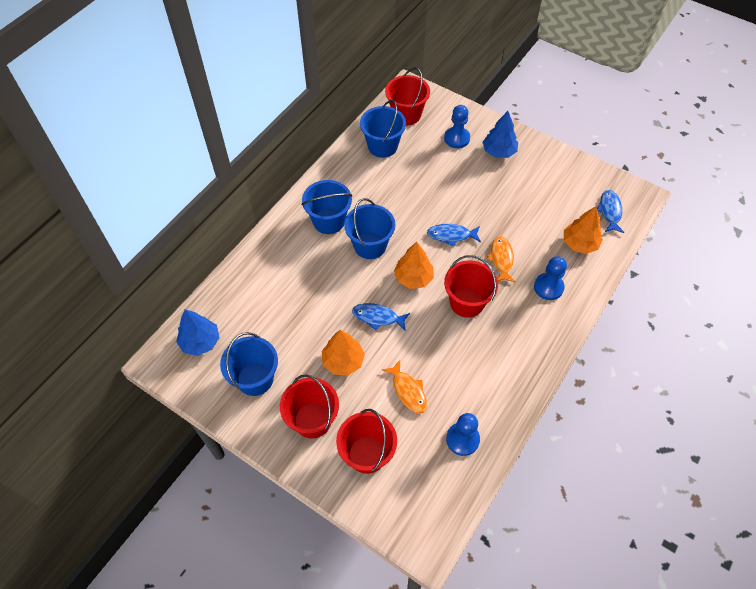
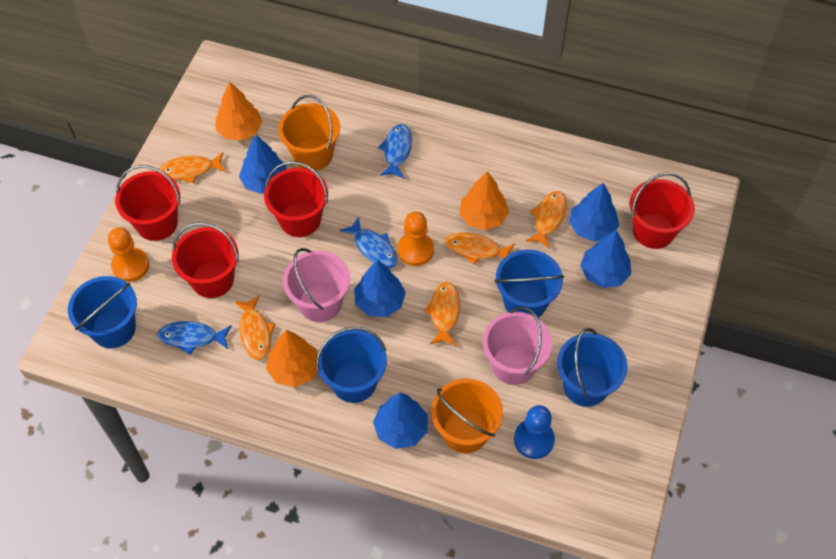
blue pawn: [444,105,470,148] [446,413,480,456] [534,256,567,300] = 3 -> [514,405,555,459] = 1
blue tree: [176,309,220,356] [482,111,518,158] = 2 -> [239,135,287,194] [354,260,406,317] [373,393,428,449] [569,183,619,241] [580,230,631,288] = 5
orange bucket: none = 0 -> [278,95,340,171] [431,379,503,453] = 2
orange fish: [382,360,427,414] [487,236,515,282] = 2 -> [159,152,226,183] [234,295,275,360] [424,281,460,346] [445,232,515,265] [526,191,567,249] = 5
orange pawn: none = 0 -> [108,227,150,282] [397,212,434,266] = 2
pink bucket: none = 0 -> [283,248,350,322] [483,307,552,385] = 2

